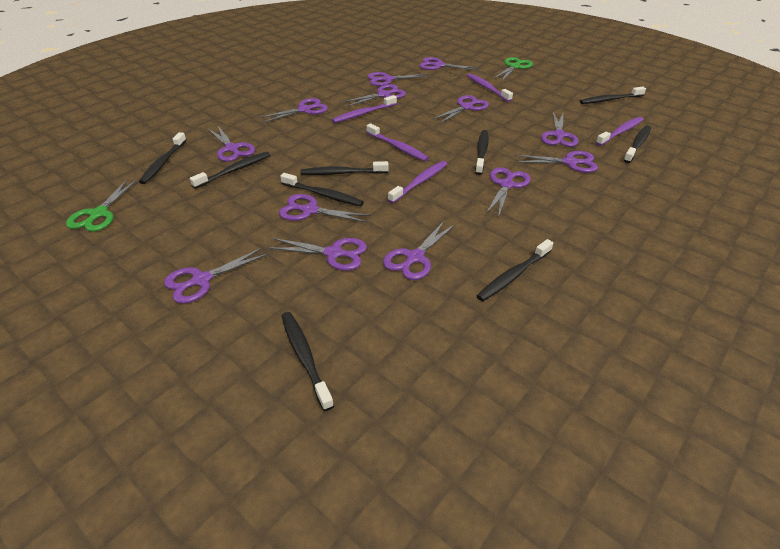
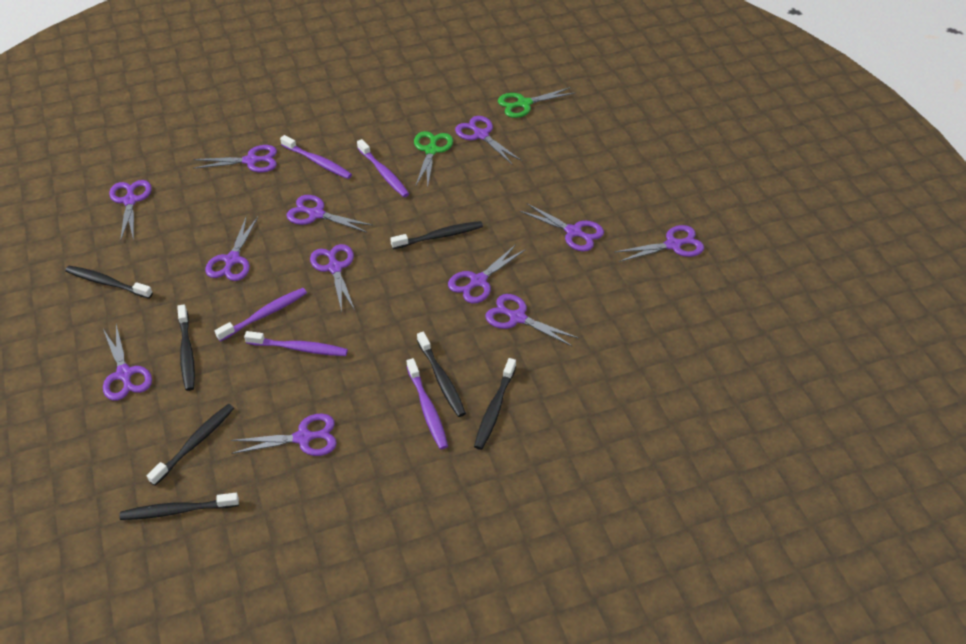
black toothbrush: [139,132,186,184] [190,151,270,189] [280,173,364,207] [281,312,334,411] [301,161,388,175] [475,130,489,175] [477,239,553,301] [580,87,646,104] [624,125,651,163] = 9 -> [65,266,153,299] [120,493,239,520] [147,404,234,485] [177,305,195,391] [390,221,483,249] [417,332,466,417] [474,358,516,450] = 7
purple scissors: [164,247,269,304] [208,125,255,162] [258,98,328,123] [267,238,367,271] [279,194,371,222] [342,84,406,107] [367,72,430,86] [383,221,456,280] [419,57,480,71] [432,95,489,123] [486,167,530,218] [515,151,598,173] [541,112,578,147] = 13 -> [103,324,152,401] [109,180,152,242] [193,145,277,173] [205,216,258,281] [231,414,337,456] [286,195,372,233] [310,244,355,312] [448,244,526,304] [455,116,522,165] [485,294,578,347] [520,203,604,251] [615,225,704,262] = 12

